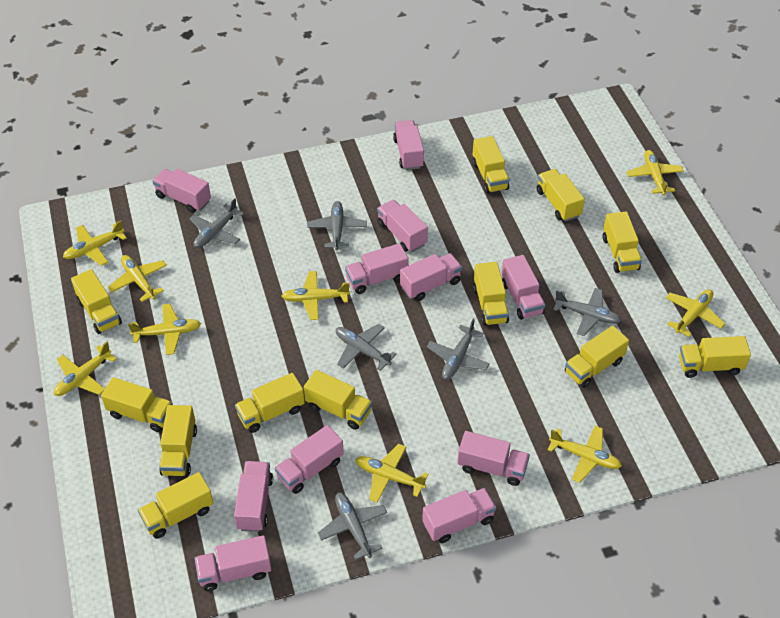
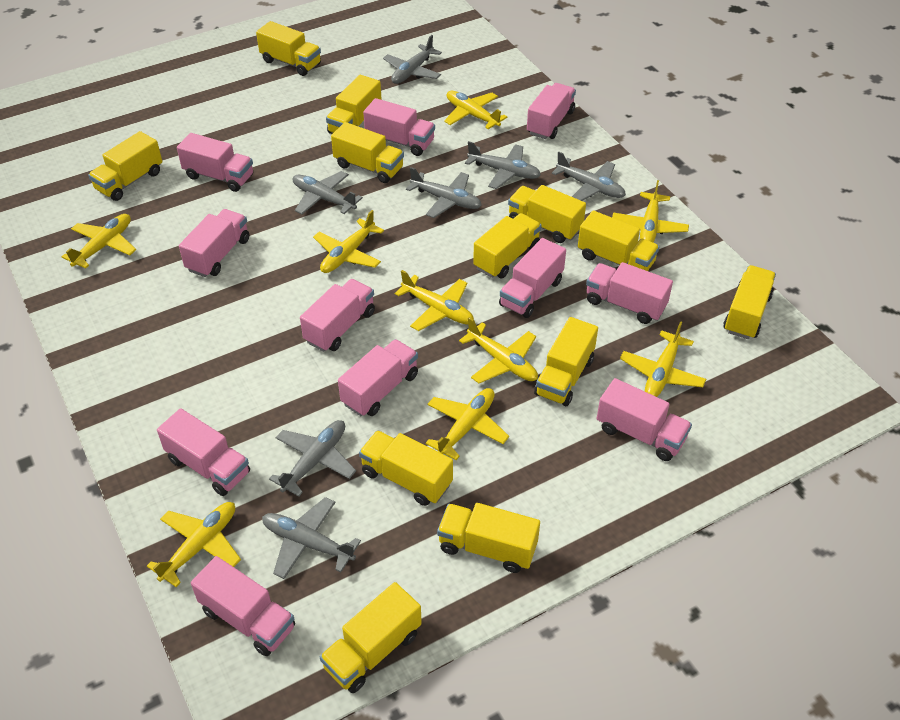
grey plane: [189,198,244,248] [307,201,367,250] [318,493,388,560] [336,324,397,371] [427,319,490,380] [553,288,621,336] = 6 -> [262,497,361,579] [269,420,356,496] [293,171,363,214] [383,35,442,84] [406,167,482,218] [465,141,541,189] [552,152,626,201] = 7

